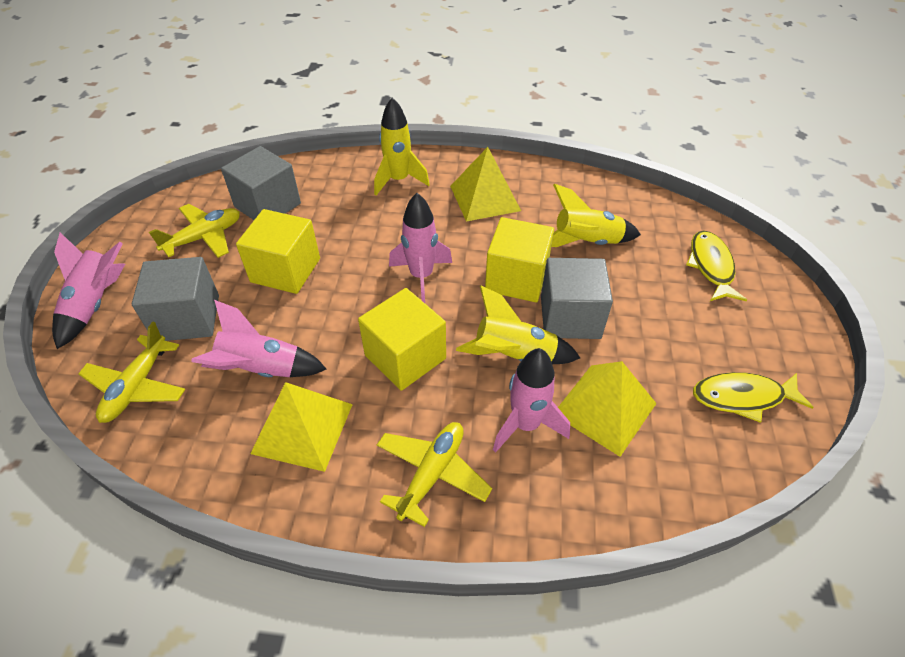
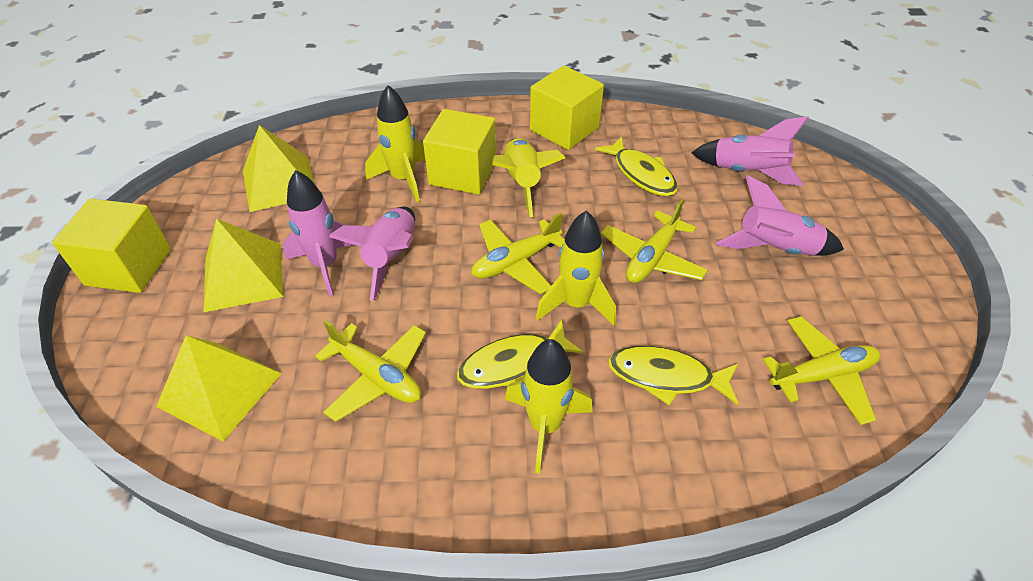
grey cube: [132,257,219,341] [221,146,301,220] [541,258,613,339] = 3 -> none = 0
yellow fish: [686,231,747,301] [693,372,814,423] = 2 -> [457,319,583,389] [595,136,678,196] [608,346,738,406] = 3
yellow plane: [78,321,185,423] [149,204,240,258] [377,422,492,527] = 3 -> [315,320,426,422] [472,213,564,294] [601,199,708,283] [763,316,880,425] = 4
yellow rocket: [374,98,430,195] [456,286,580,364] [551,184,641,247] = 3 -> [365,85,425,202] [492,138,565,217] [505,339,593,474] [536,210,616,325] = 4

